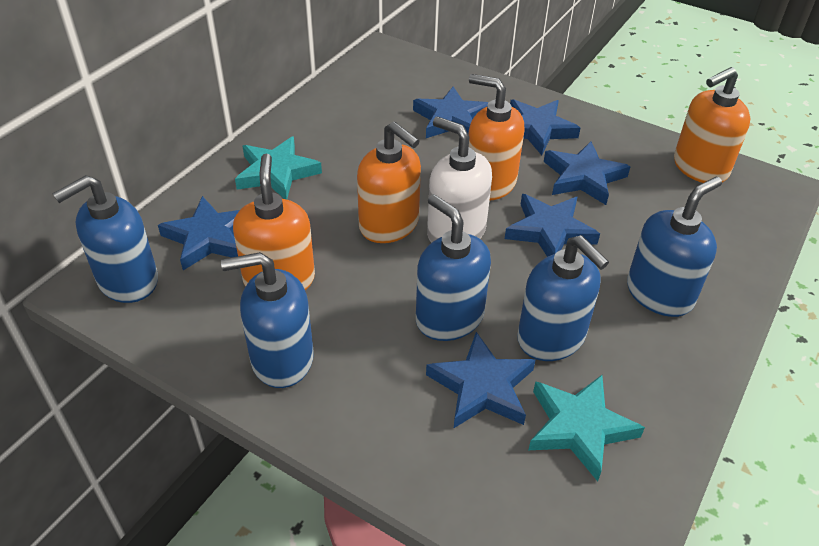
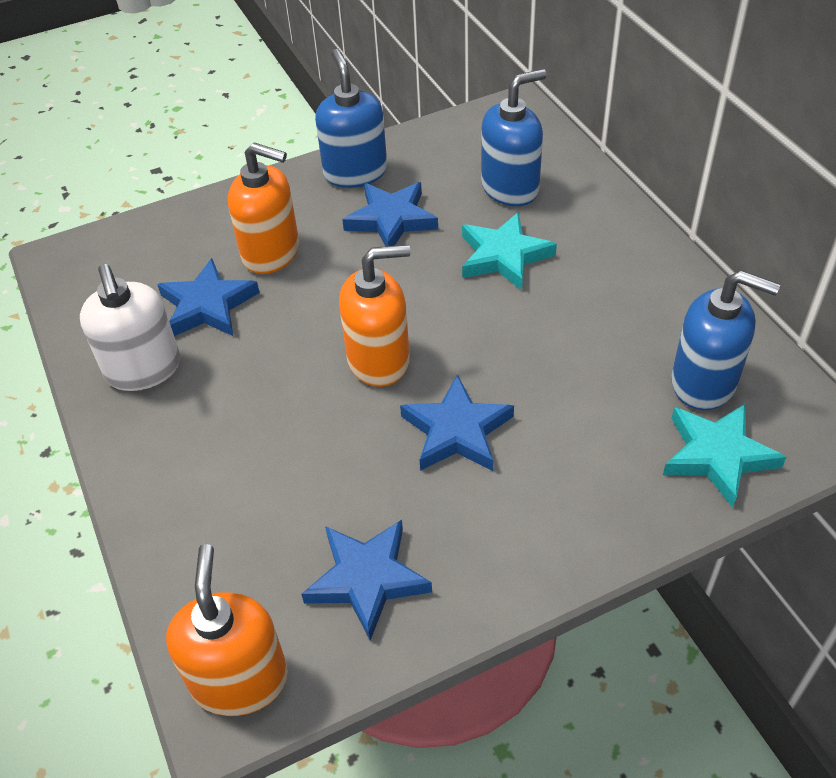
blue soap dispenser: [52,175,158,303] [221,252,314,388] [416,194,491,341] [517,235,609,361] [627,177,722,317] = 5 -> [315,49,387,188] [481,69,546,206] [671,271,780,410] = 3
blue star: [158,196,240,270] [413,87,489,138] [426,332,535,428] [505,194,600,257] [510,99,580,155] [544,142,631,205] = 6 -> [157,258,260,336] [302,520,432,641] [342,182,438,246] [400,374,514,471] = 4
orange soap dispenser: [233,154,315,290] [357,122,421,243] [468,74,525,201] [674,67,750,183] = 4 -> [166,544,288,716] [228,142,299,274] [339,245,411,387] = 3

